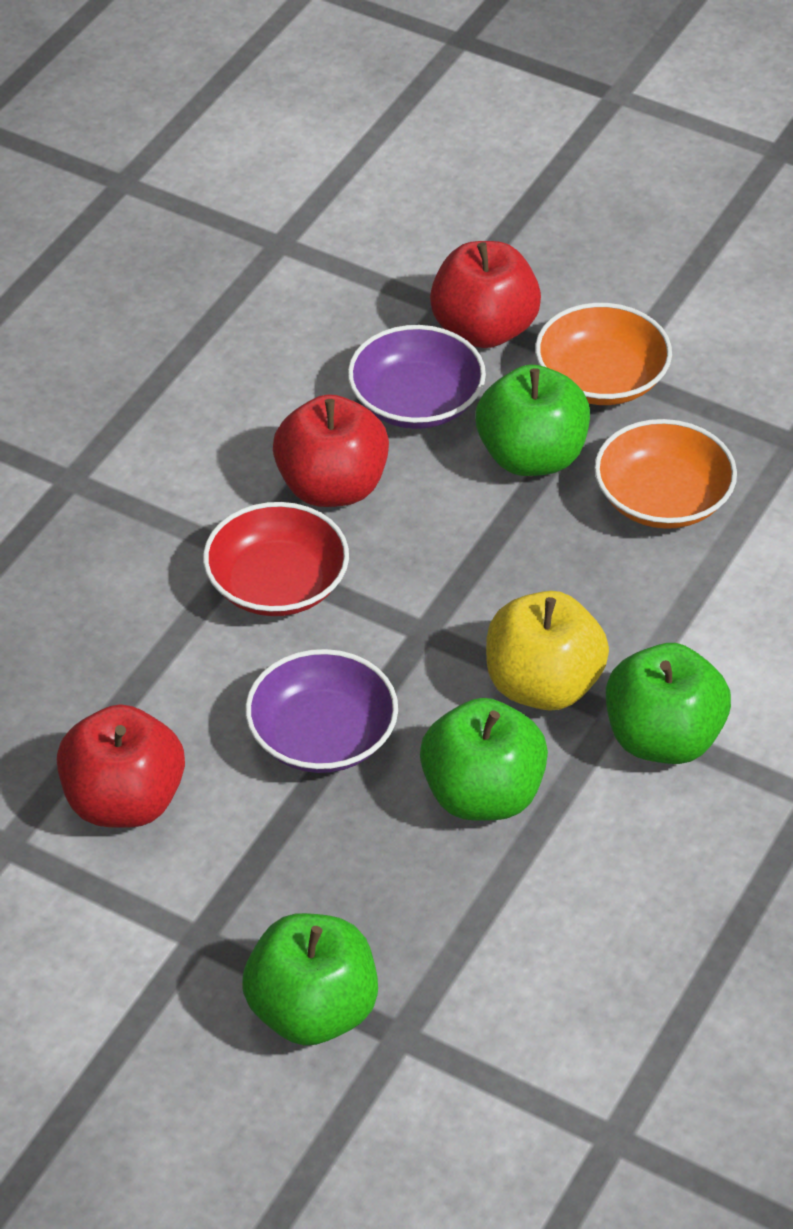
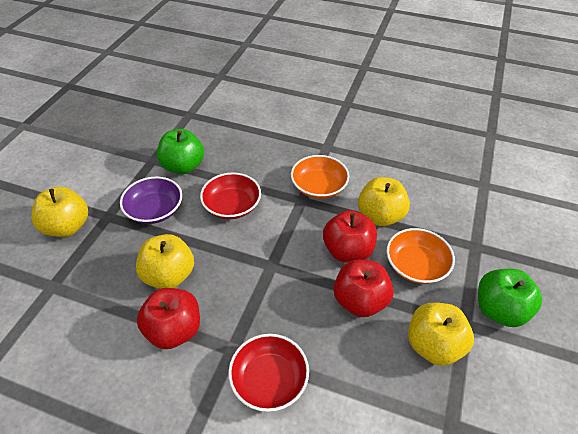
green apple: [242,913,378,1045] [420,698,548,821] [476,364,590,476] [606,643,731,764] = 4 -> [157,129,204,174] [478,269,542,327] = 2
purple bowl: [245,649,398,773] [348,325,486,429] = 2 -> [120,177,182,224] = 1
red bowl: [203,502,349,616] = 1 -> [200,172,261,219] [228,334,309,412] = 2
yellow apple: [486,591,609,711] = 1 -> [32,187,88,237] [136,234,194,289] [358,177,410,226] [408,303,474,366] = 4

